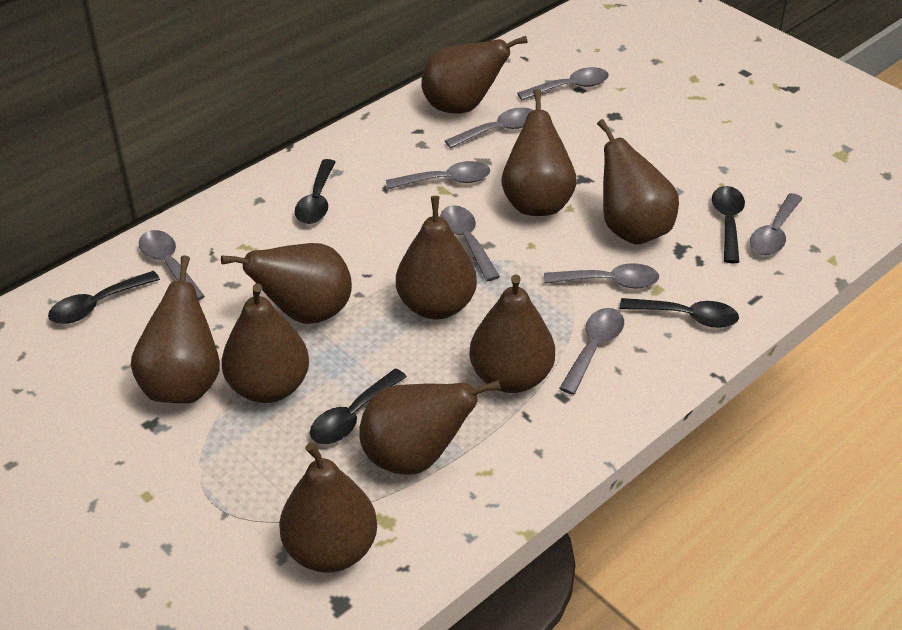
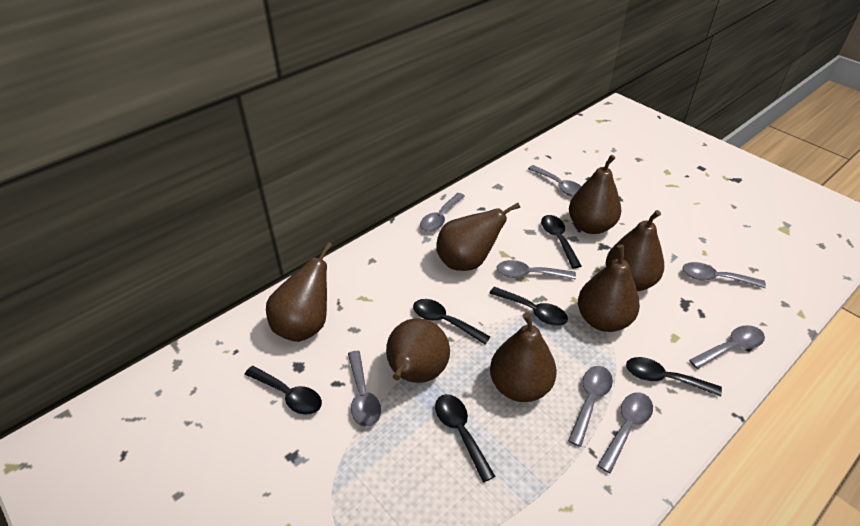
black spoon: [48,271,160,324] [295,159,335,224] [310,368,407,444] [620,298,739,328] [712,186,745,264] = 5 -> [245,366,322,415] [413,299,490,344] [435,394,496,482] [489,287,568,326] [541,215,582,269] [626,357,722,397] = 6
brown pear: [131,255,220,404] [221,243,352,324] [222,283,309,403] [279,442,377,573] [359,380,501,475] [396,196,477,320] [421,36,528,114] [469,274,555,393] [501,89,576,216] [597,119,679,245] = 10 -> [266,242,333,342] [386,318,450,383] [436,203,520,271] [490,312,557,402] [569,155,621,234] [578,244,640,332] [606,210,664,291] = 7

